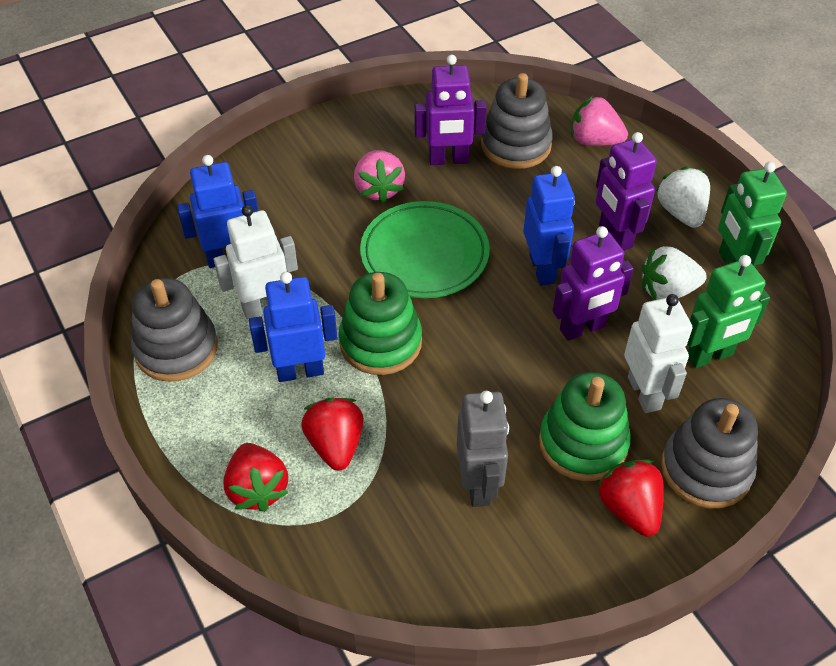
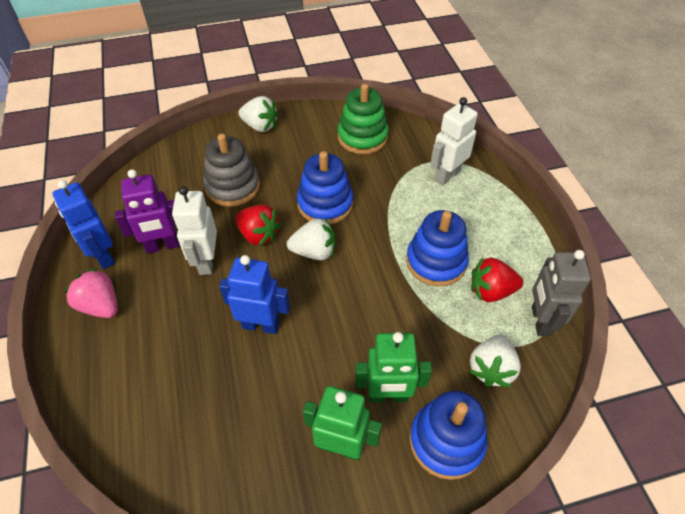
blue robot: [177,155,258,268] [249,272,337,382] [523,166,575,286] = 3 -> [53,180,115,269] [219,255,290,334] = 2
blue stacking toy: none = 0 -> [297,151,353,225] [406,210,469,287] [409,391,488,480] = 3
green plate: [360,201,490,298] = 1 -> none = 0
green stacking toy: [339,272,422,375] [539,372,631,481] = 2 -> [338,84,389,154] = 1
grey stacking toy: [131,278,218,382] [481,73,553,169] [661,398,758,509] = 3 -> [203,134,260,207] = 1
pink strawberry: [354,150,405,203] [571,96,628,146] = 2 -> [64,268,118,318] = 1
purple robot: [414,55,487,165] [553,226,634,341] [596,132,657,251] = 3 -> [115,169,179,254] = 1
red strawberry: [223,443,289,512] [301,398,364,471] [596,460,664,537] = 3 -> [235,205,281,246] [471,257,523,302] = 2
white strawberry: [642,246,707,300] [656,167,710,228] = 2 -> [238,96,279,132] [287,218,336,260] [469,335,521,387] = 3

